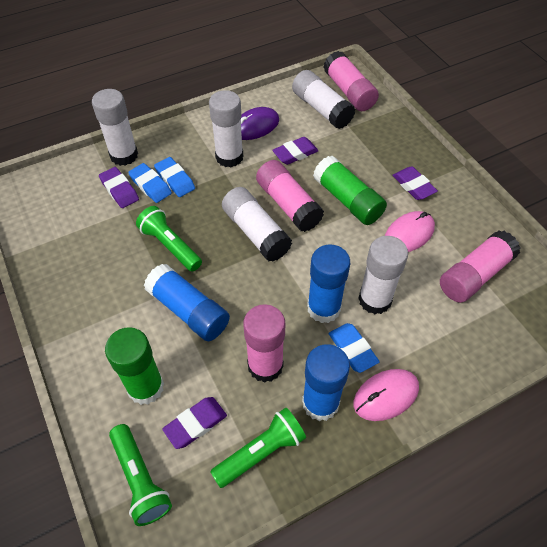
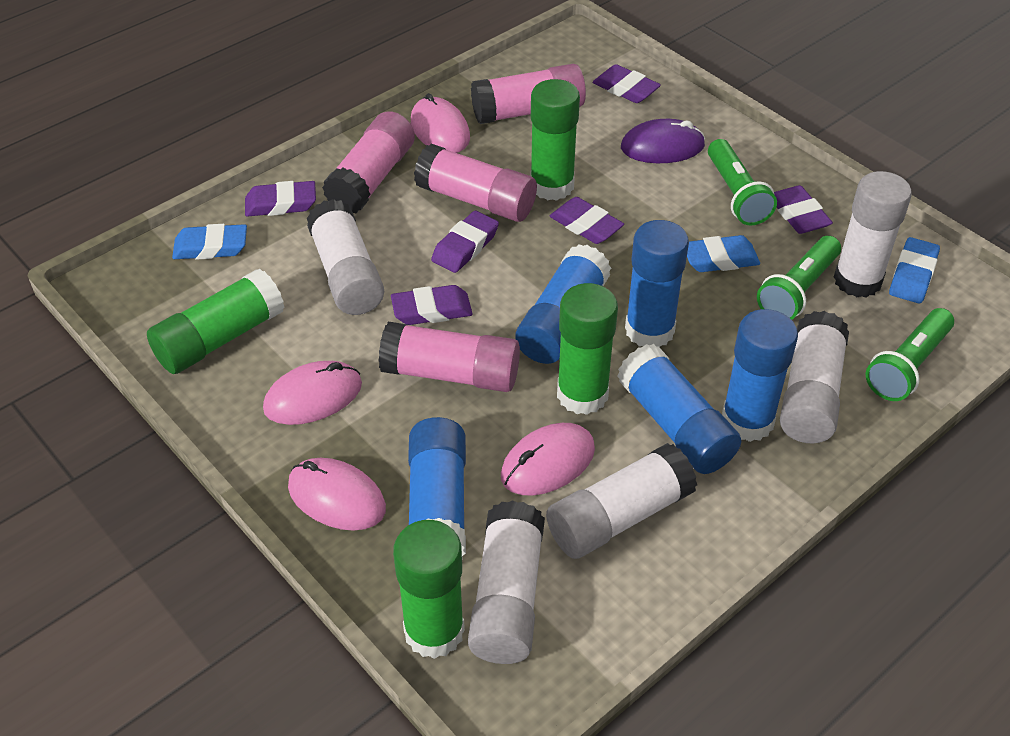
blue glue stick: [144,264,230,341] [302,344,350,421] [307,245,350,323] = 3 -> [408,417,466,556] [515,244,611,364] [617,344,741,474] [625,220,689,347] [722,309,798,442] = 5
green glue stick: [105,327,164,405] [313,156,387,225] = 2 -> [147,269,285,374] [393,520,465,659] [530,79,580,201] [557,283,618,415] = 4
pink mouse: [354,369,419,421] [385,211,435,252] = 2 -> [263,361,362,425] [288,458,386,531] [411,93,470,153] [501,423,595,496] = 4
purple eraser: [99,167,139,208] [162,397,227,449] [272,137,318,165] [392,166,438,200] = 4 -> [245,181,316,217] [391,285,473,325] [431,211,499,273] [550,197,624,244] [592,64,661,103] [774,185,833,234] = 6

